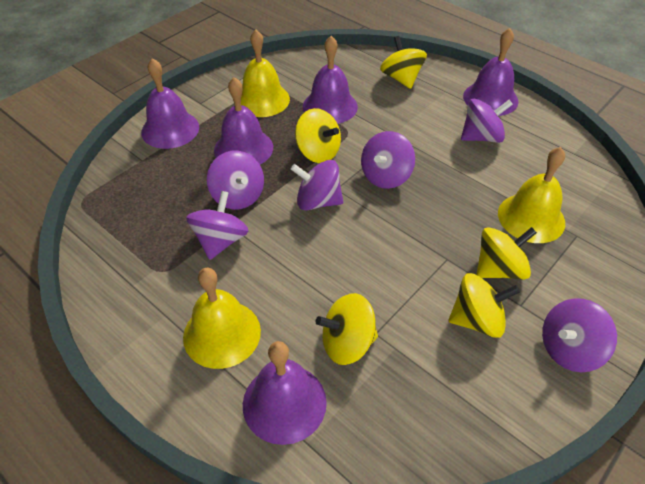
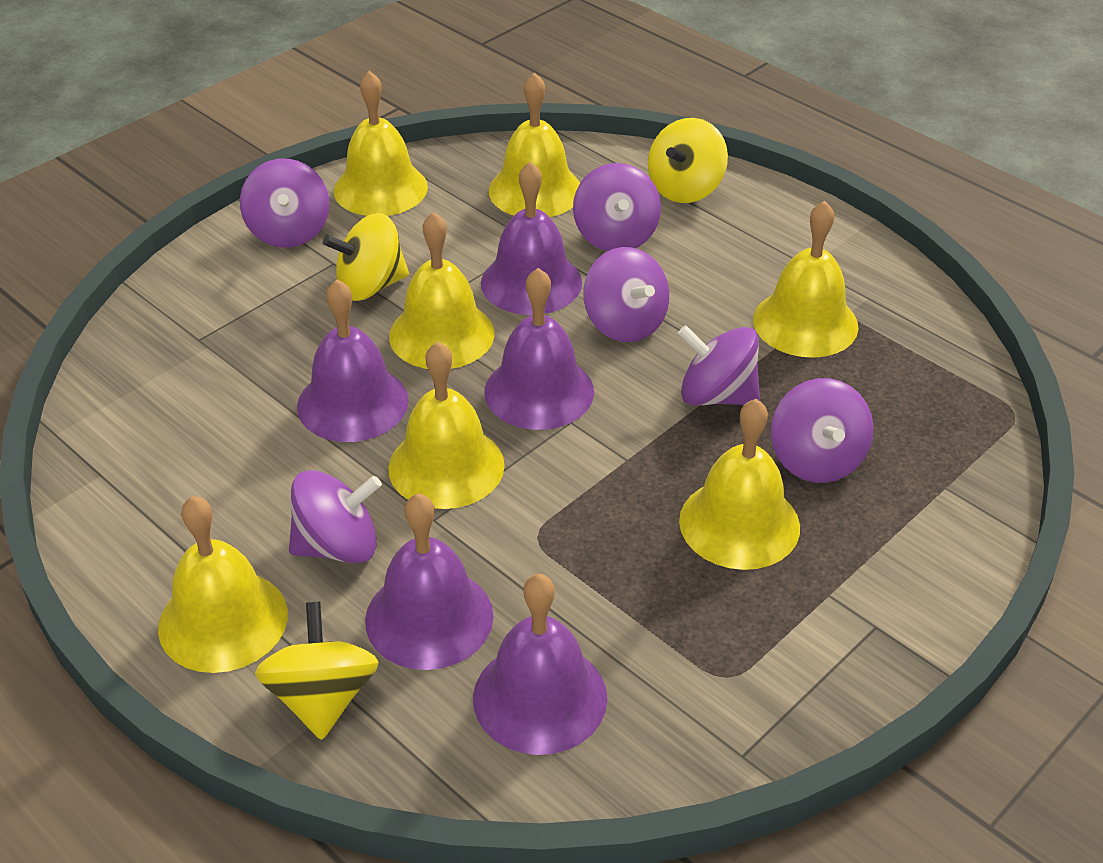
yellow bell: [183,268,261,369] [241,30,290,117] [498,147,565,243] = 3 -> [158,496,288,673] [334,71,428,216] [388,342,505,509] [389,212,495,369] [489,72,580,217] [679,399,800,570] [753,201,859,358] = 7
yellow spinning top: [295,108,341,163] [315,293,378,365] [380,36,427,89] [448,273,520,338] [476,227,537,280] = 5 -> [255,602,379,740] [323,213,409,301] [648,118,728,203] = 3

